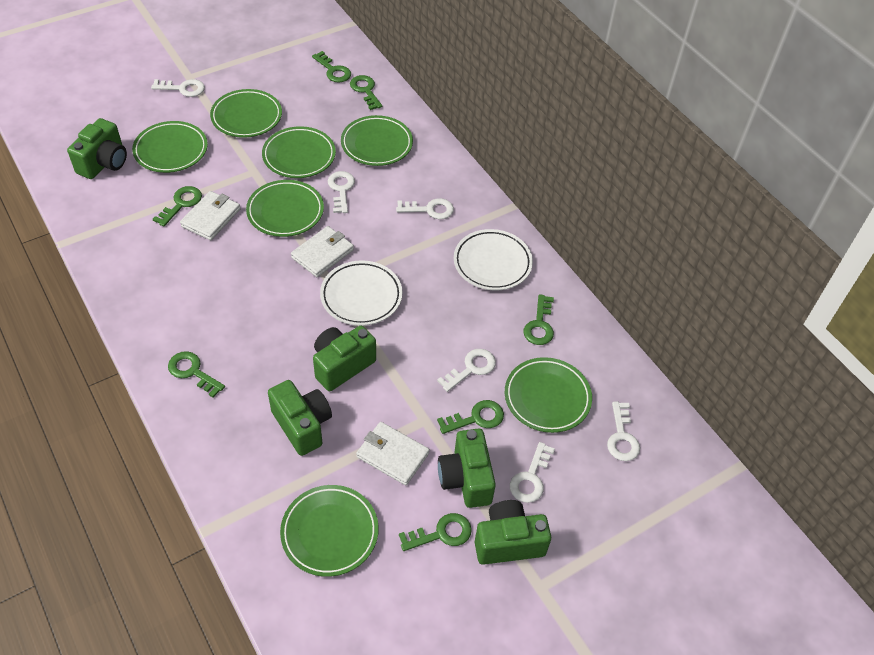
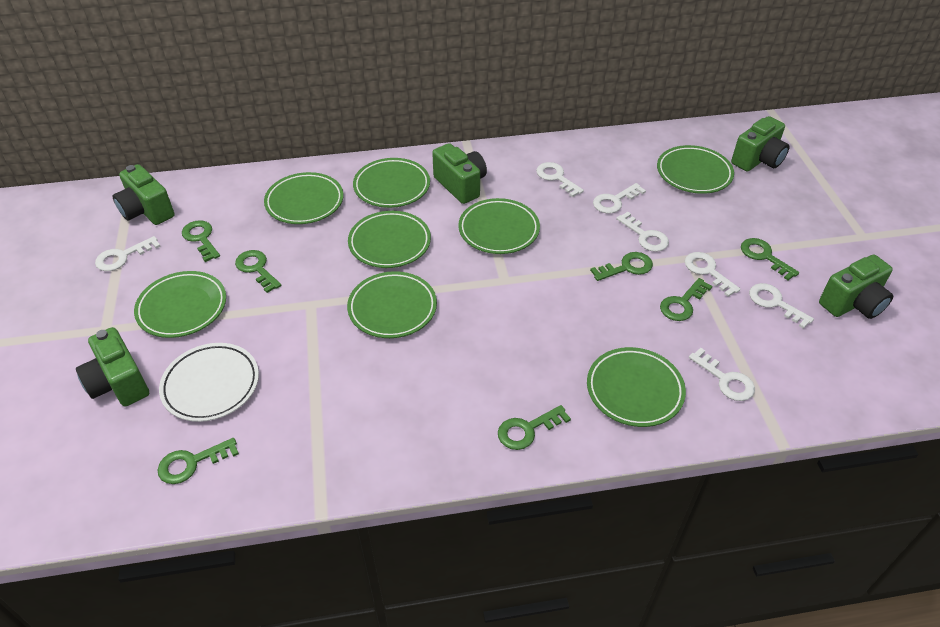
green plate: [132,121,208,173] [210,89,282,138] [246,180,324,237] [262,126,336,178] [280,485,379,577] [341,115,413,166] [505,357,592,433] = 7 -> [134,271,226,338] [264,172,343,224] [347,271,437,338] [348,211,431,268] [353,158,430,208] [458,198,540,254] [587,347,686,427] [657,145,734,194] = 8
white key: [151,79,205,97] [328,171,355,213] [396,198,454,219] [437,349,496,392] [510,442,555,503] [607,402,640,461] = 6 -> [95,236,160,271] [536,162,584,197] [593,183,646,213] [616,212,669,252] [685,252,741,297] [689,348,755,401] [749,283,814,329] = 7
white plate: [320,260,403,326] [454,229,533,291] = 2 -> [159,343,259,422] = 1
white wallet: [180,191,241,240] [291,226,354,277] [356,422,430,485] = 3 -> none = 0

